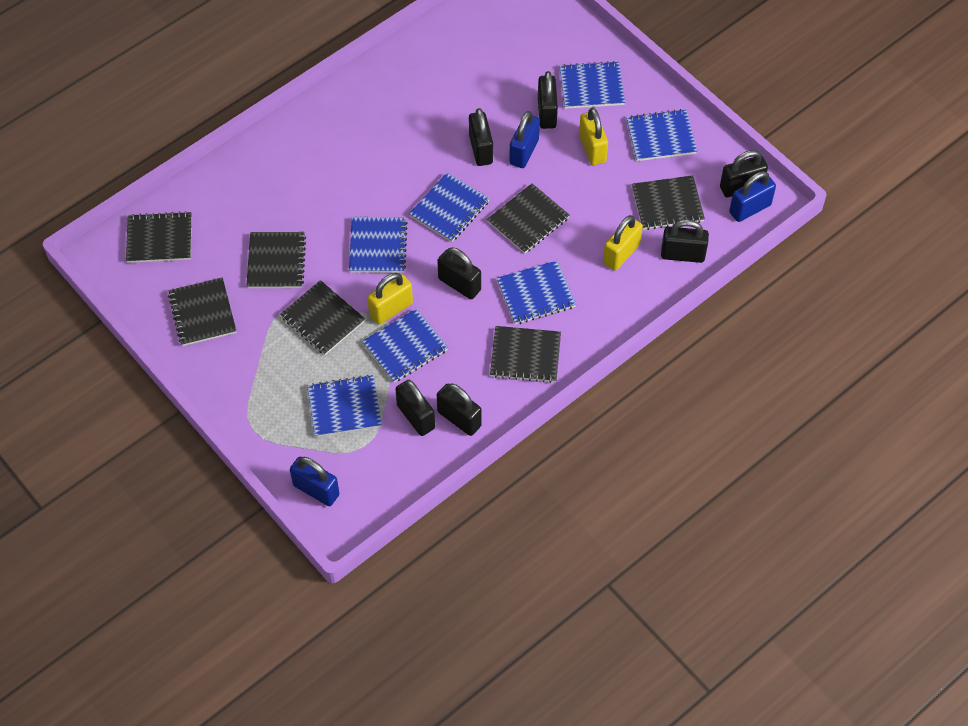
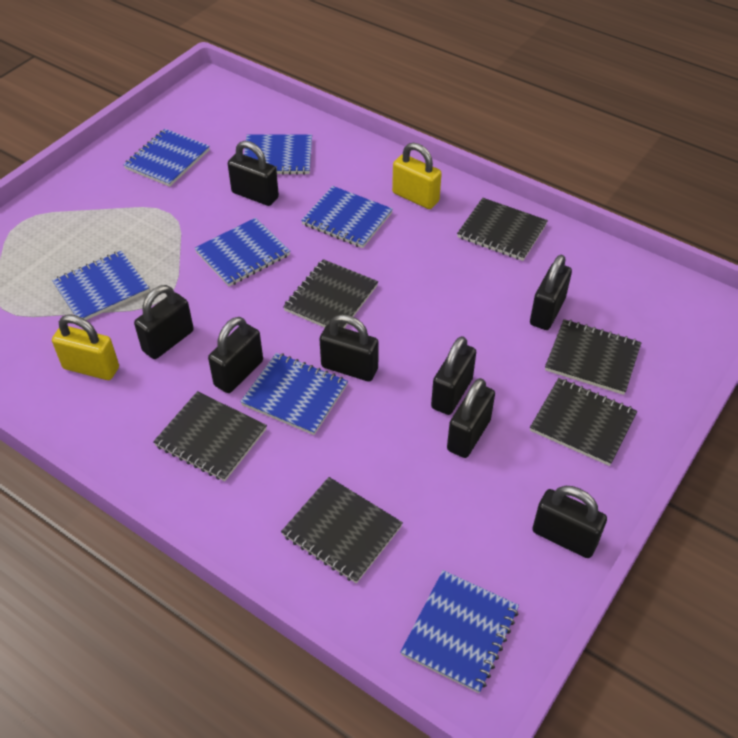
black notebook: [126,211,192,263] [168,277,236,346] [246,232,306,288] [280,280,365,355] [487,183,569,254] [490,326,561,383] [632,175,705,230] = 7 -> [153,391,267,481] [281,477,403,583] [283,259,378,328] [457,198,548,261] [530,378,637,466] [545,319,641,395] = 6
black padlock: [395,380,435,436] [437,247,481,299] [437,383,482,436] [469,108,493,166] [538,71,558,129] [661,220,709,263] [720,150,768,197] = 7 -> [134,285,194,359] [208,317,263,393] [228,141,279,206] [320,314,379,382] [431,336,476,415] [447,378,495,458] [530,255,572,330] [533,486,607,558] = 8
blue padlock: [290,457,340,506] [509,111,540,168] [729,171,776,222] = 3 -> none = 0
yellow padlock: [367,272,413,325] [579,108,608,165] [603,215,643,271] = 3 -> [52,315,119,380] [392,143,442,209] = 2

